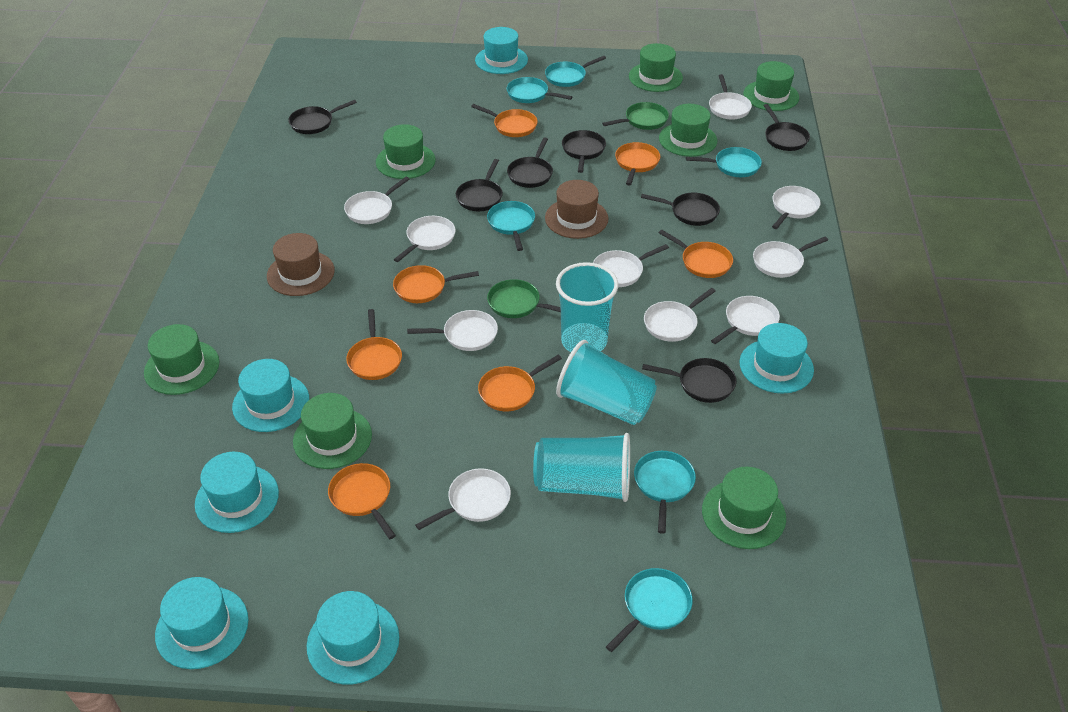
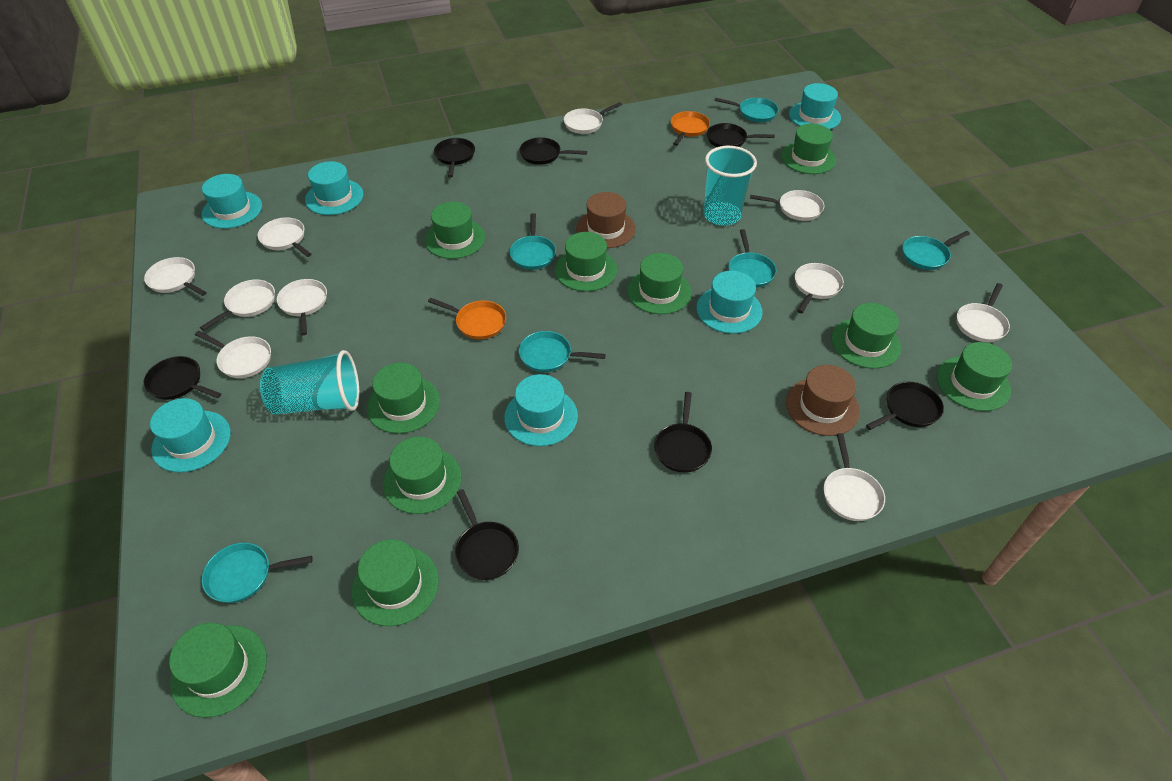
green hat: [144,324,219,395] [293,393,372,469] [376,124,435,179] [629,43,683,92] [659,104,717,157] [702,467,786,549] [743,61,799,111] = 7 -> [169,623,267,718] [352,539,439,626] [367,363,440,434] [383,436,462,514] [425,202,485,259] [555,232,617,291] [627,253,691,314] [781,124,836,174] [831,303,901,369] [937,342,1012,411] = 10
green pan: [487,279,561,318] [602,102,669,130] = 2 -> none = 0
orange pan: [328,463,396,539] [346,309,402,380] [393,265,479,303] [471,104,538,137] [478,355,562,411] [615,142,660,186] [659,230,733,278] = 7 -> [428,298,506,339] [671,111,710,146] = 2
turquoise cup: [533,433,630,502] [556,262,618,352] [556,340,657,425] = 3 -> [260,350,359,415] [703,146,757,226] = 2

